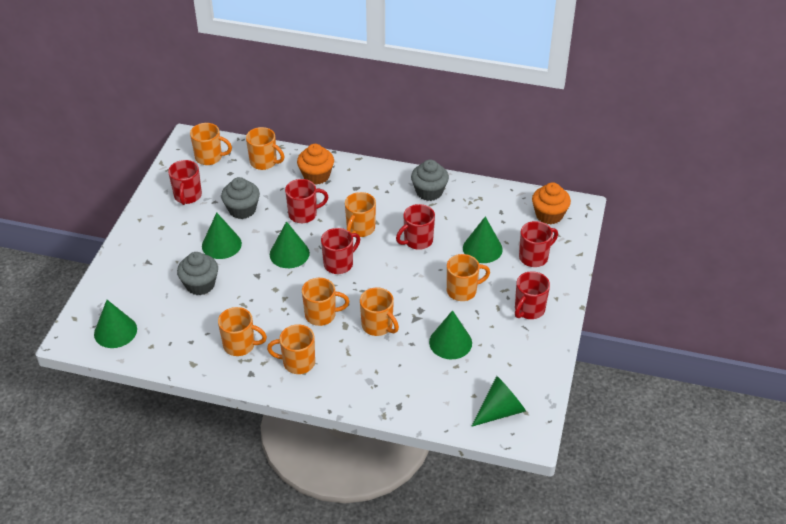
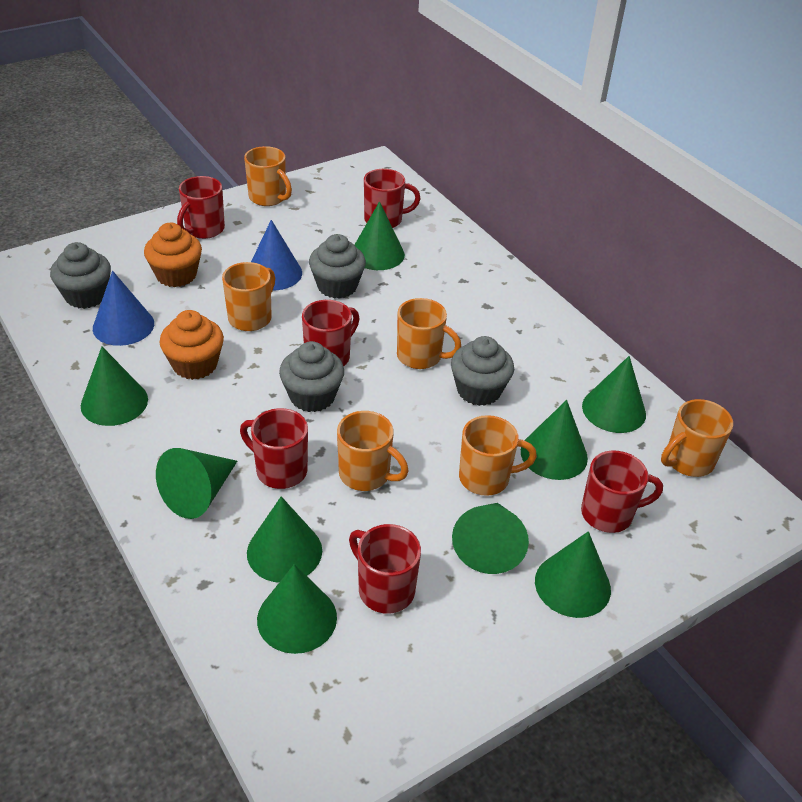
blue cone: none = 0 -> [93,271,154,346] [251,220,302,290] = 2
green cone: [94,300,137,348] [202,212,242,259] [270,221,310,268] [429,310,472,359] [463,216,503,263] [471,376,526,427] = 6 -> [81,347,148,426] [156,448,237,519] [247,496,322,583] [257,564,337,654] [355,201,405,270] [452,503,529,574] [521,400,588,480] [535,531,611,618] [582,356,646,433] = 9
grey cupcake: [177,252,218,295] [221,177,260,219] [411,160,449,201] = 3 -> [50,242,111,309] [279,341,344,412] [309,234,366,299] [451,336,514,406] = 4
orange mug: [190,123,232,165] [218,307,267,356] [246,127,284,170] [267,324,315,374] [302,278,349,326] [345,192,376,237] [360,288,399,336] [447,254,490,301] = 8 -> [222,262,275,331] [244,146,292,206] [337,411,409,491] [397,298,461,369] [459,415,537,496] [661,399,733,477] = 6

